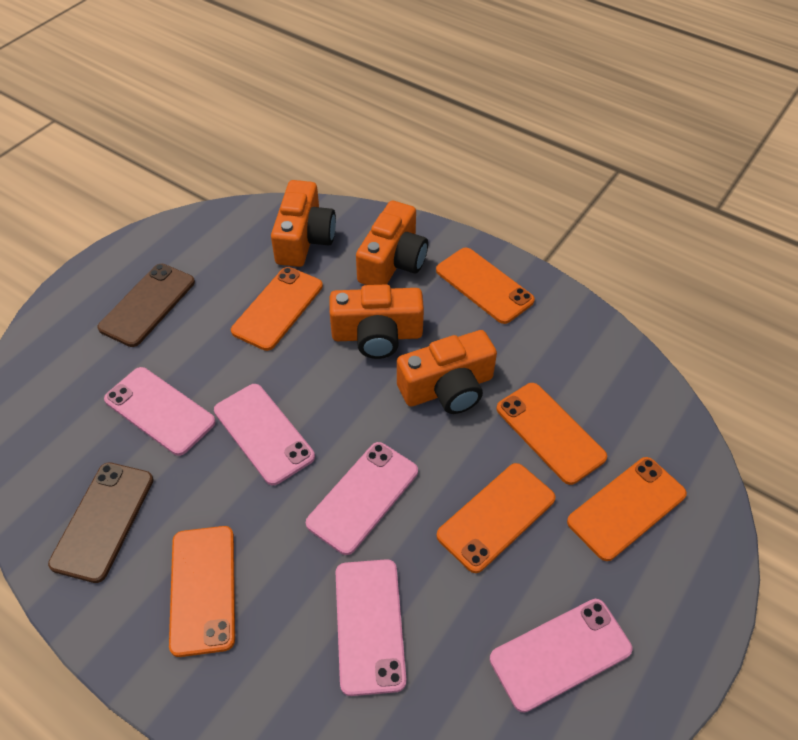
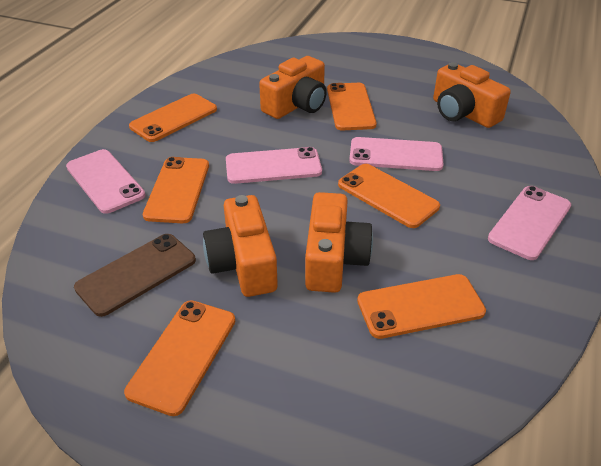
brown phone: [48,462,153,583] [97,264,195,347] = 2 -> [74,234,196,317] = 1
pink phone: [104,367,216,456] [214,384,315,485] [306,442,418,555] [336,559,406,696] [490,599,633,713] = 5 -> [66,149,146,214] [226,147,322,184] [349,137,444,171] [488,186,571,260] = 4

